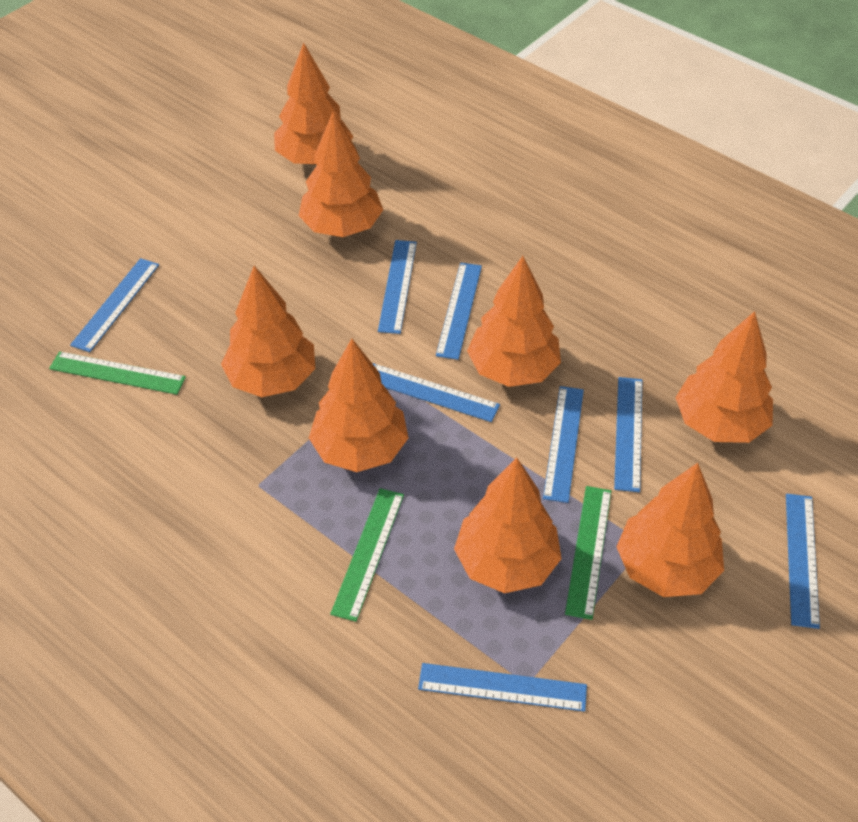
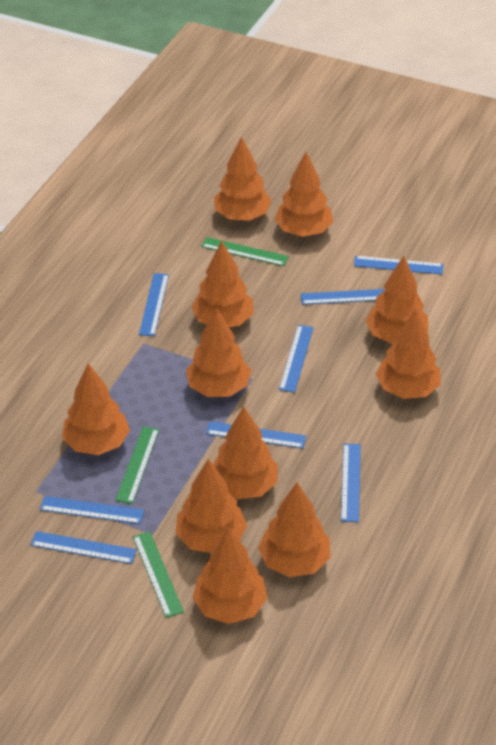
orange tree: [221,266,315,397] [274,43,354,165] [298,111,383,237] [309,339,409,472] [454,458,562,593] [467,256,561,387] [616,463,724,597] [675,311,773,443] = 8 -> [62,363,130,455] [175,459,247,553] [186,308,251,397] [191,241,253,327] [192,527,267,624] [213,406,278,499] [214,137,272,221] [258,482,330,577] [274,152,333,237] [366,256,428,344] [376,309,441,399] = 11

